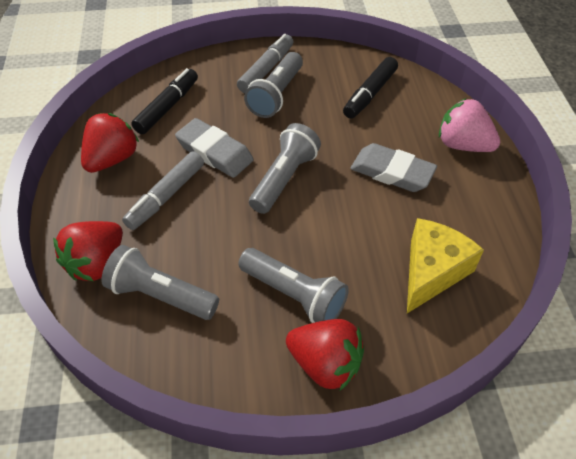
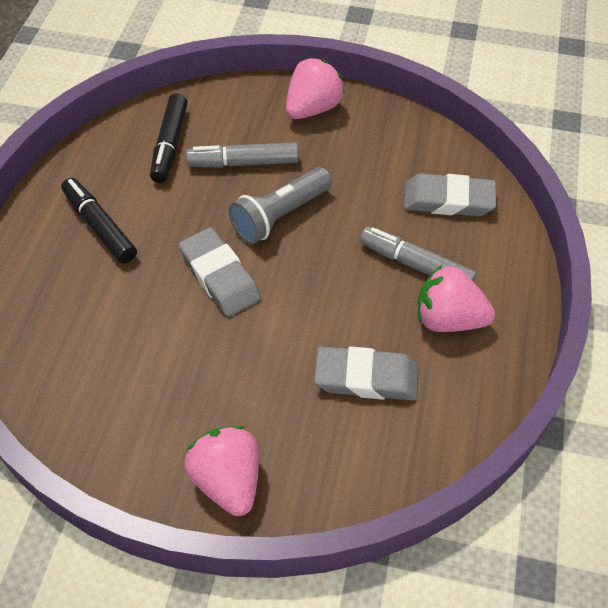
grey eraser: [175,118,254,178] [350,143,437,192] = 2 -> [179,227,261,317] [314,346,418,401] [403,173,496,216] = 3
grey flashlight: [101,245,219,320] [238,248,349,323] [244,52,303,118] [249,123,321,214] = 4 -> [229,167,332,244] = 1
pink strawberry: [439,98,500,152] = 1 -> [185,426,259,516] [286,58,345,119] [418,265,495,332] = 3
red strawberry: [53,221,123,281] [81,113,139,173] [286,319,364,390] = 3 -> none = 0
yellow cheese: [407,218,484,313] = 1 -> none = 0

